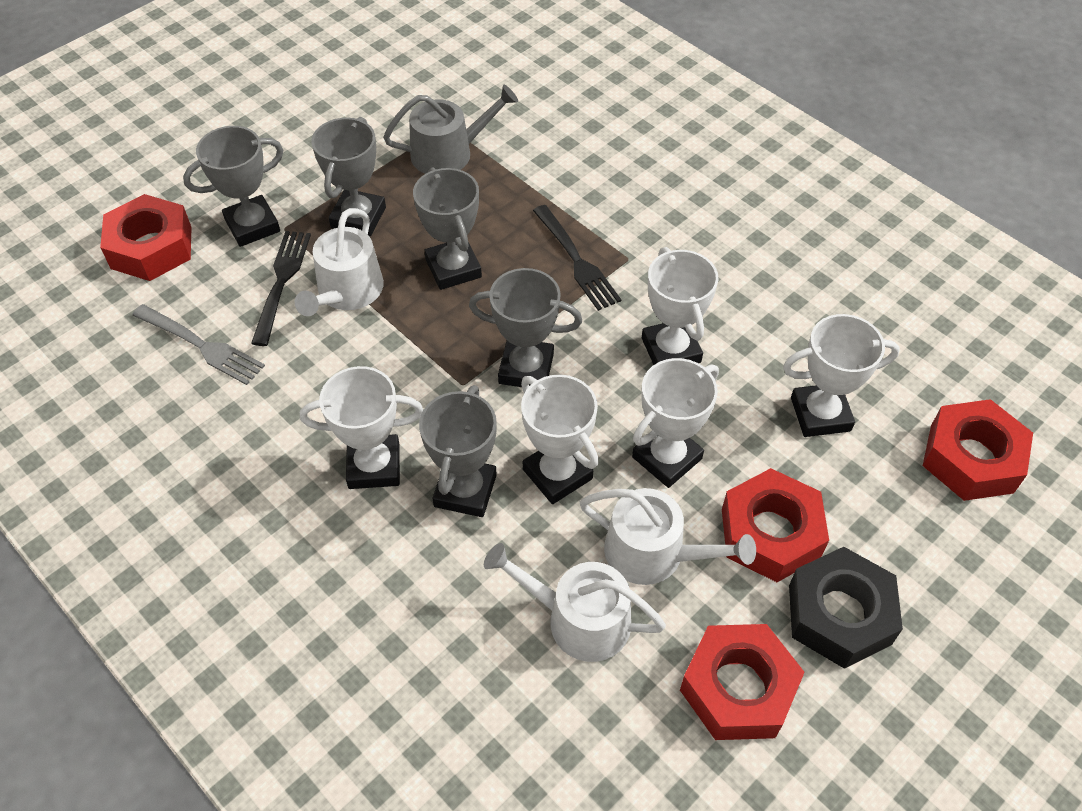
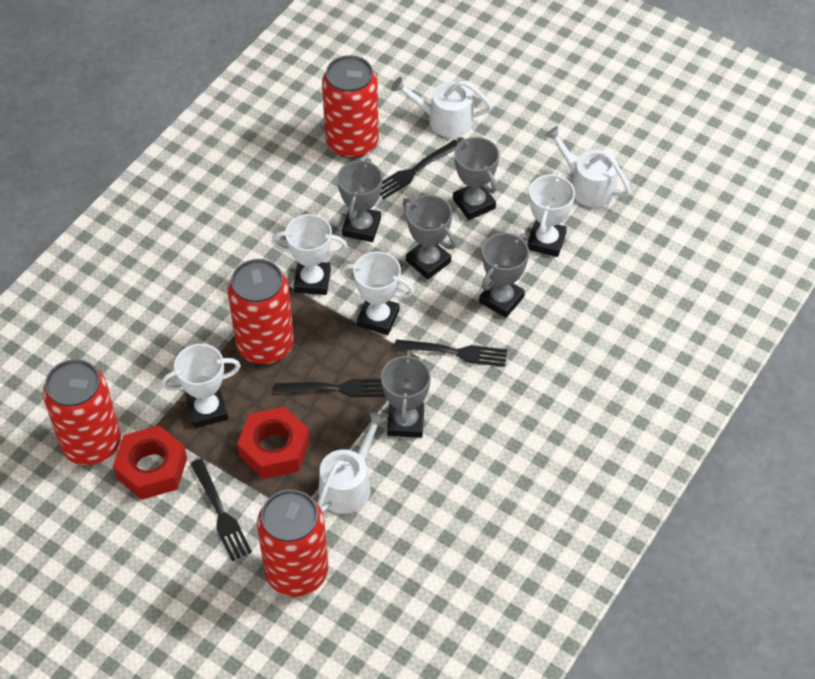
black fork: [251,231,311,346] [533,205,622,311] = 2 -> [190,459,252,561] [275,379,386,397] [380,140,457,199] [394,339,507,367] = 4
black nut: [789,547,903,669] = 1 -> none = 0
grey fork: [132,304,265,385] = 1 -> none = 0
grey watering can: [383,85,518,174] = 1 -> none = 0
red can: none = 0 -> [43,359,121,465] [227,259,294,364] [257,490,328,597] [322,55,379,159] = 4
red nut: [100,194,192,281] [680,624,805,740] [722,468,829,582] [923,399,1033,501] = 4 -> [113,425,187,500] [237,407,310,479] = 2
white trophy: [300,366,423,489] [521,375,599,504] [632,358,719,488] [642,247,718,365] [783,314,900,437] = 5 -> [161,344,241,428] [272,214,348,295] [341,252,414,335] [527,173,575,257] = 4

